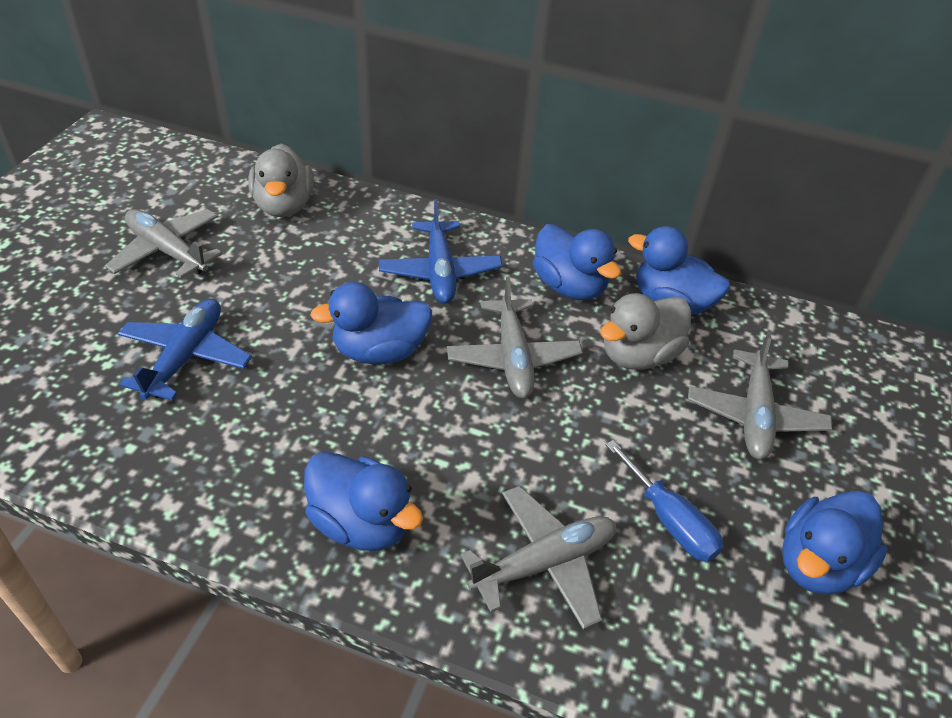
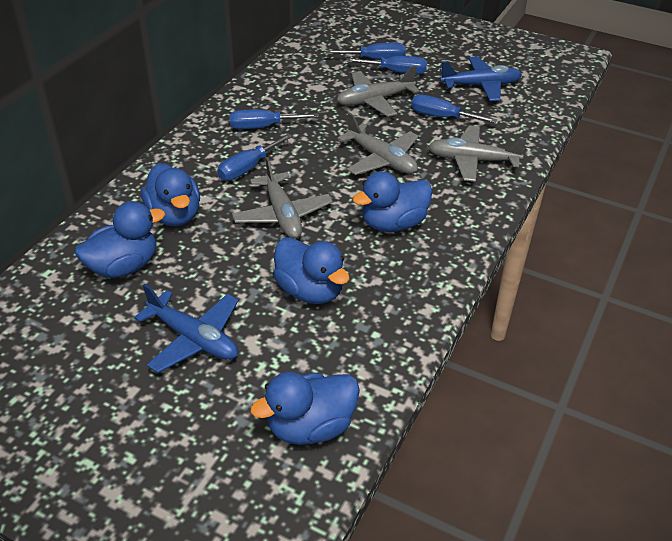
blue screwdriver: [606,440,723,562] = 1 -> [217,134,293,181] [229,109,319,129] [326,43,406,60] [346,56,427,74] [411,95,498,123] = 5
grey duck: [248,144,314,217] [600,293,691,370] = 2 -> none = 0

